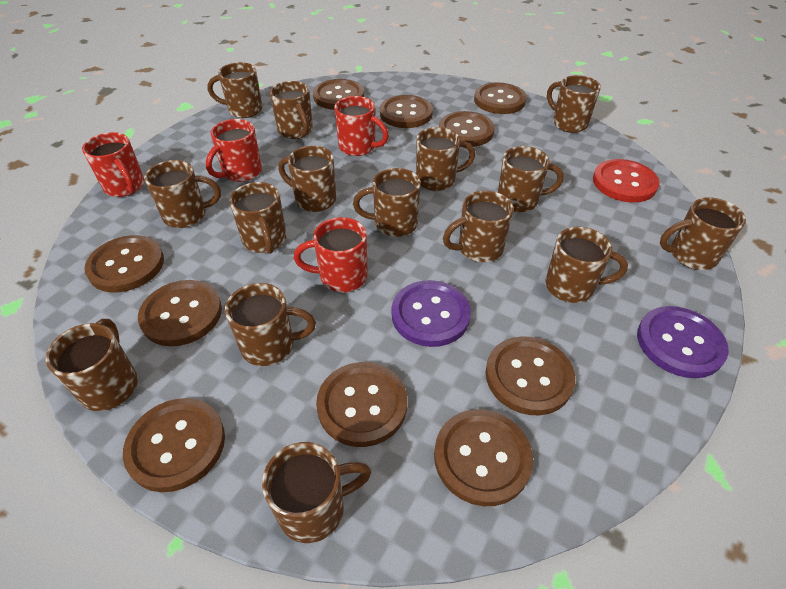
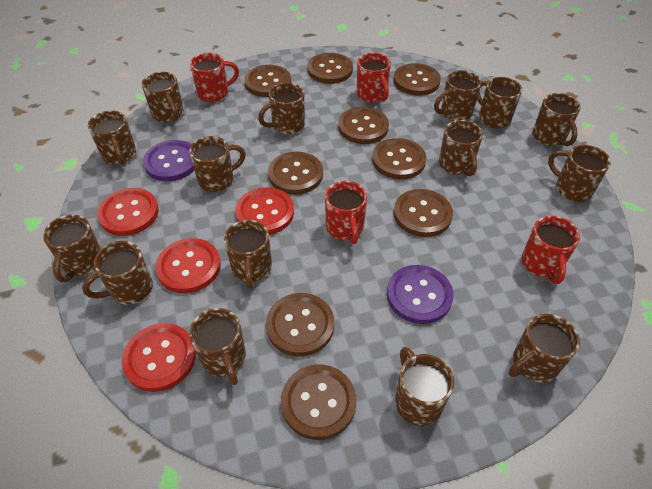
brown button: [84,235,164,292] [123,398,225,492] [138,280,222,346] [313,79,364,110] [316,362,407,447] [380,95,433,128] [434,409,533,506] [439,111,495,147] [474,82,527,114] [486,336,575,415] = 10 -> [244,65,291,97] [266,293,334,356] [268,152,323,195] [281,364,356,440] [308,53,353,84] [338,107,389,144] [372,138,427,179] [393,63,441,96] [394,189,453,237] = 9
red button: [593,159,660,203] = 1 -> [97,188,159,236] [122,323,196,392] [155,238,221,293] [235,187,294,235] = 4

